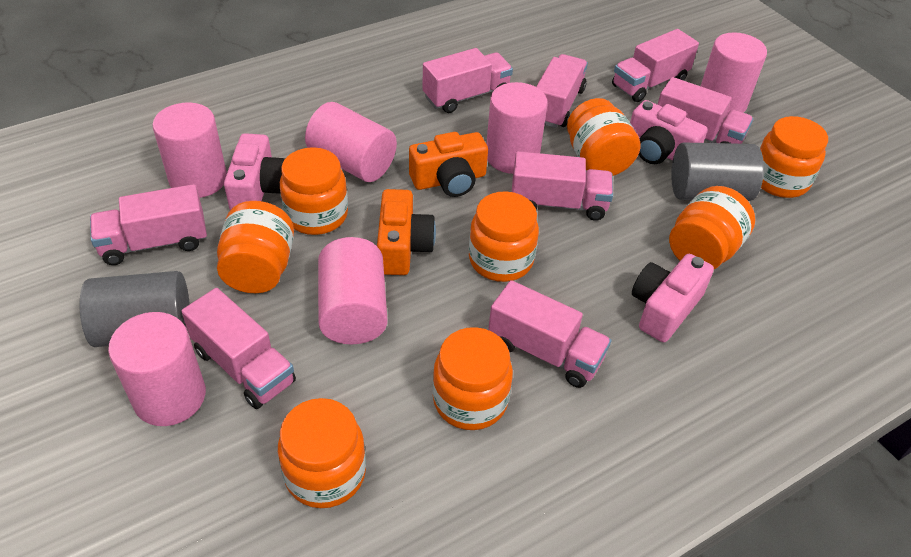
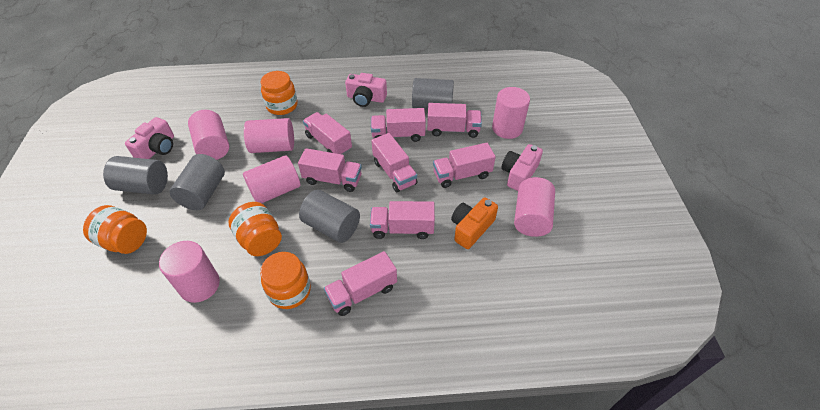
grey cylinder: [80,271,190,347] [671,142,764,201] = 2 -> [103,156,168,195] [169,154,225,210] [299,190,360,243] [412,78,454,109] = 4
orange camera: [377,189,436,275] [409,132,488,197] = 2 -> [451,197,498,249] = 1
orange jar: [217,201,294,293] [278,398,366,508] [280,147,348,235] [432,327,513,430] [469,191,539,282] [567,98,641,176] [669,186,755,269] [760,116,828,198] = 8 -> [83,205,147,254] [228,202,282,256] [260,252,311,309] [261,71,298,115] = 4

